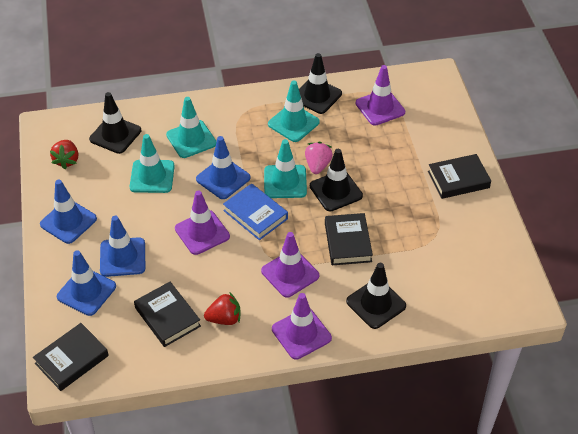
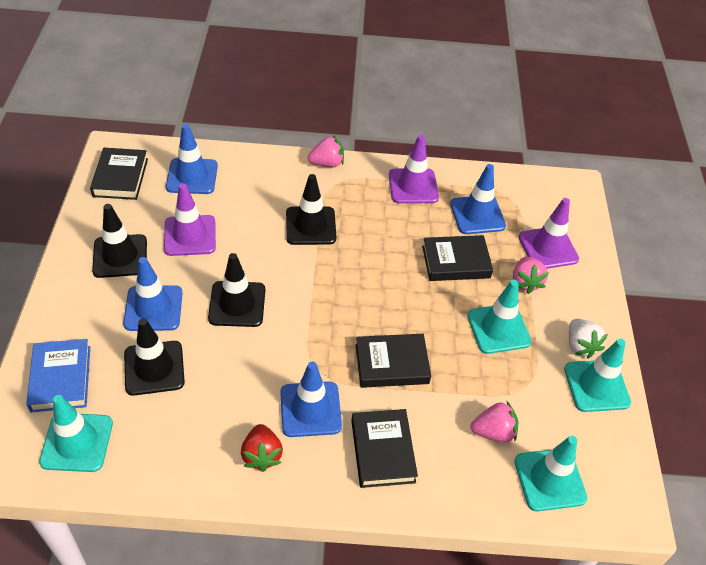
pink strawberry: [305,142,333,174] = 1 -> [308,135,344,167] [471,401,518,443] [513,257,549,294] = 3
purple traffic cone: [175,191,230,255] [261,232,319,298] [272,293,332,360] [356,65,405,126] = 4 -> [164,183,216,256] [389,135,439,204] [519,198,579,269] = 3
red strawberry: [50,140,78,169] [204,292,240,325] = 2 -> [241,424,283,472] = 1
white strawberry: none = 0 -> [569,319,608,358] = 1

